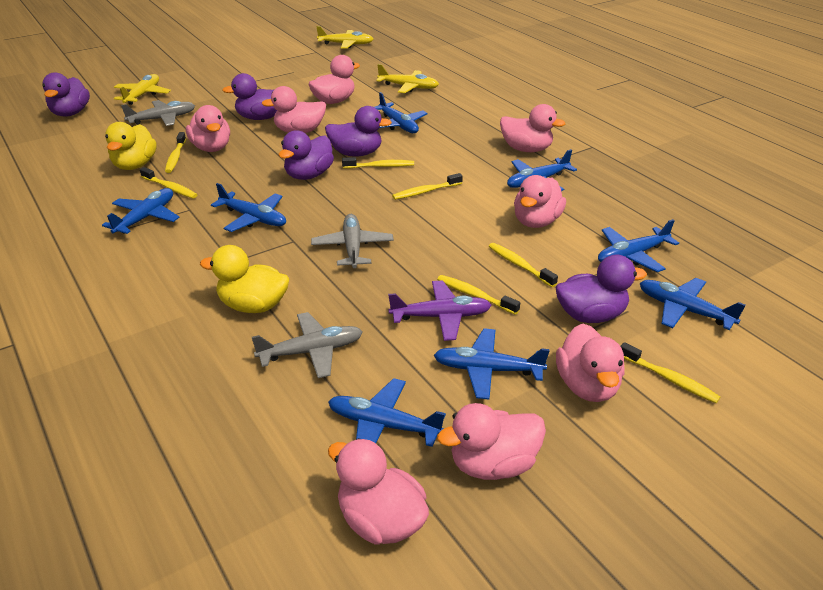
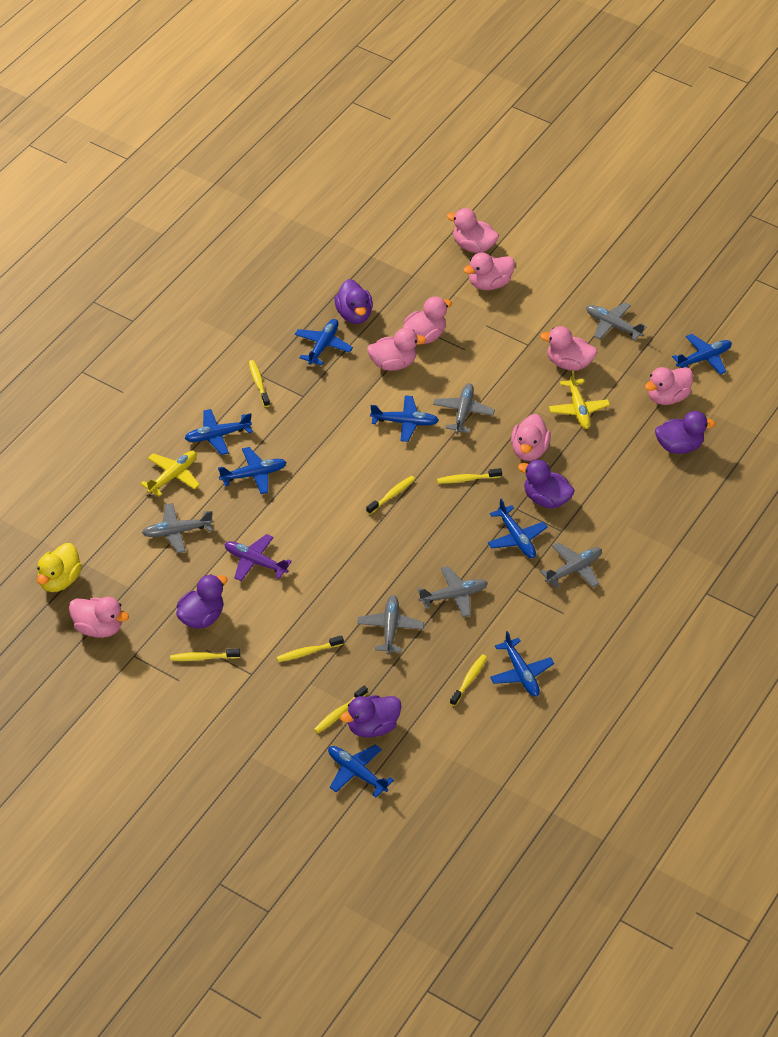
grey plane: [121,100,195,126] [252,312,363,378] [311,214,394,268] = 3 -> [142,503,213,553] [357,595,424,655] [417,566,488,617] [433,383,495,434] [540,542,602,588] [586,302,647,341] = 6
yellow duck: [105,122,157,170] [200,245,289,313] = 2 -> [37,543,82,592] = 1
yellow plane: [114,74,171,105] [316,26,373,49] [376,64,439,93] = 3 -> [140,451,200,497] [549,370,610,429] = 2

